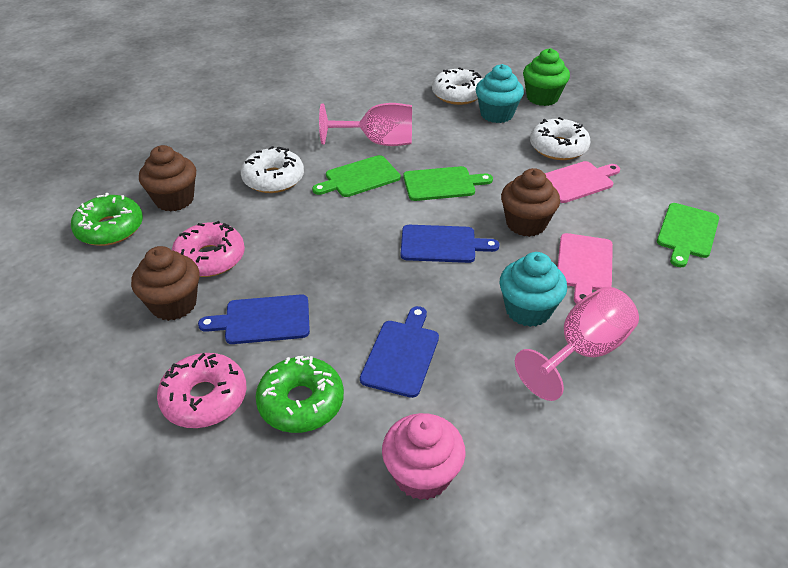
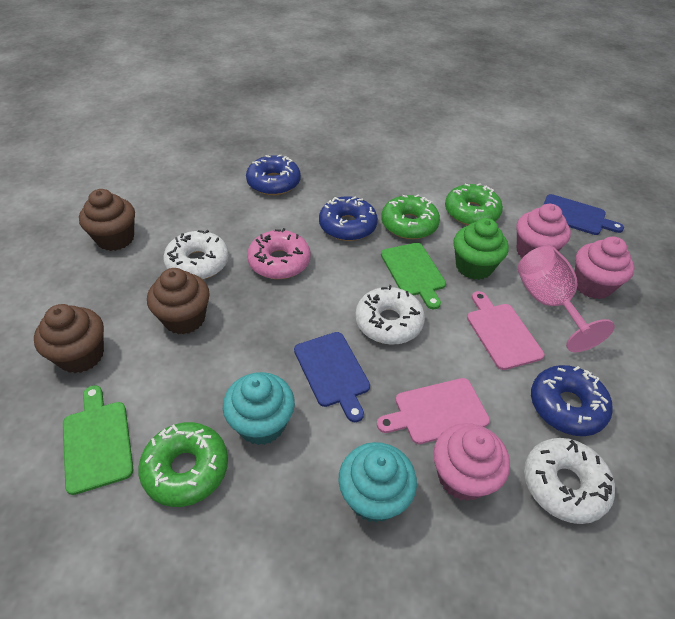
blue cutting board: [198,294,310,344] [360,306,439,398] [401,225,500,263] = 3 -> [294,332,370,422] [543,194,624,235] = 2
blue donut: none = 0 -> [246,155,301,195] [319,196,378,241] [531,365,613,436] = 3
green cutting board: [312,155,401,197] [403,166,493,201] [657,203,719,267] = 3 -> [63,385,133,495] [381,243,446,309] = 2
green donut: [71,193,143,246] [256,356,344,433] = 2 -> [138,422,228,507] [381,194,440,239] [445,183,503,225] = 3
pink cupcake: [382,413,466,500] = 1 -> [433,423,510,501] [516,204,571,258] [575,237,635,299] = 3
pink donut: [157,353,247,428] [172,221,245,277] = 2 -> [247,228,311,279] = 1
pink goblet: [319,103,412,146] [515,287,639,401] = 2 -> [517,246,615,352] = 1

